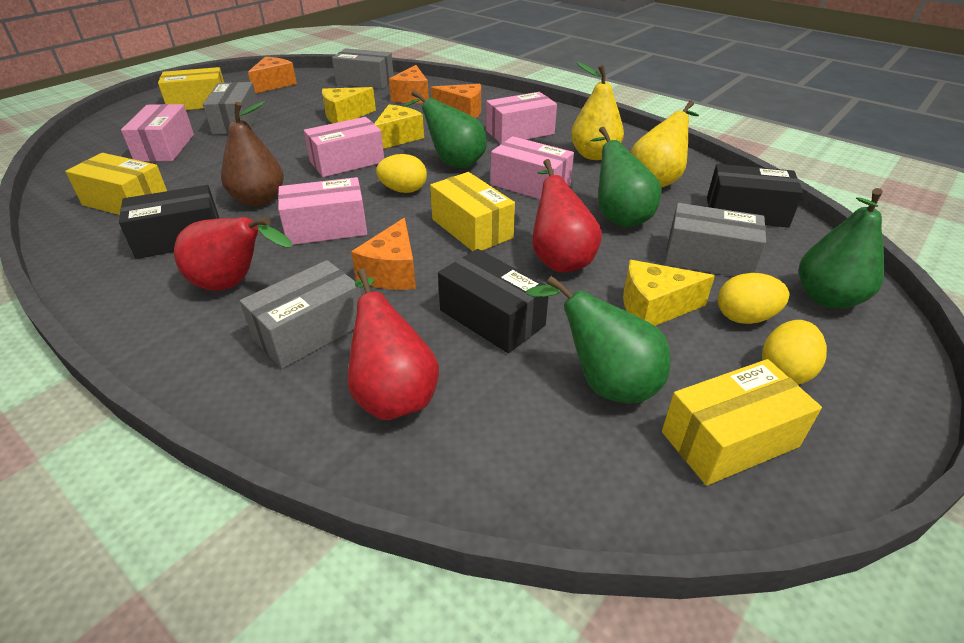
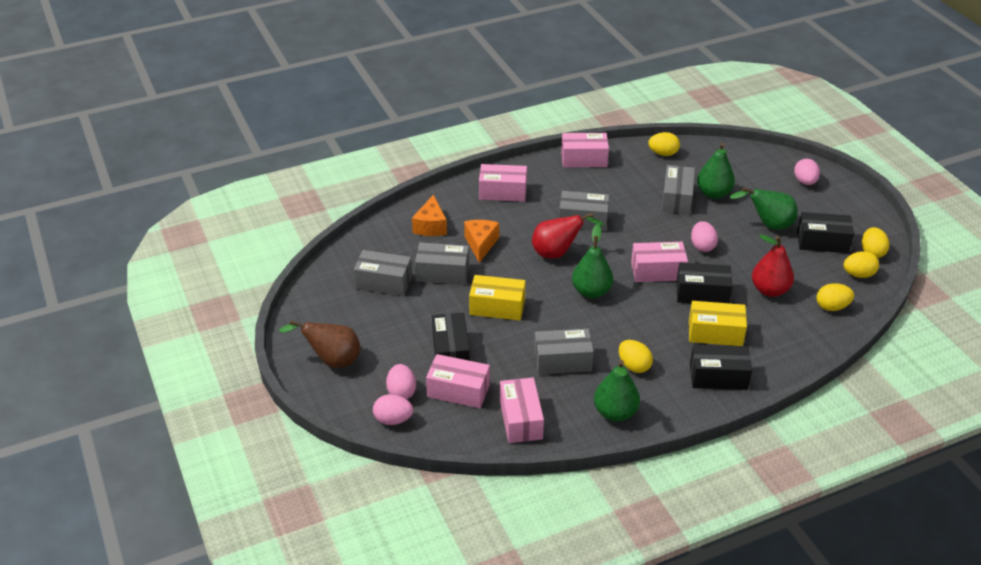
black box: [119,185,219,259] [438,249,548,353] [707,164,803,227] = 3 -> [432,312,470,361] [676,263,733,303] [690,345,752,390] [797,212,854,253] = 4
grey box: [203,82,260,135] [240,260,361,369] [332,48,394,89] [665,203,766,277] = 4 -> [354,250,412,296] [415,243,469,285] [534,328,594,375] [559,191,609,231] [662,165,695,214] = 5
orange cheese: [248,57,297,93] [351,218,416,290] [389,65,429,103] [431,84,481,118] = 4 -> [412,194,447,236] [464,220,499,263] = 2
pink egg: none = 0 -> [373,394,413,425] [386,364,416,399] [691,221,718,252] [794,159,820,185] = 4
red pear: [174,217,292,291] [348,269,439,420] [532,159,602,272] = 3 -> [532,213,604,258] [752,234,794,297] = 2
yellow box: [65,153,167,215] [158,67,224,110] [430,172,515,251] [662,359,822,486] = 4 -> [469,275,526,320] [689,301,747,346] = 2
yellow cheese: [322,87,376,123] [374,105,424,149] [623,260,715,326] = 3 -> none = 0
yellow egg: [376,154,427,193] [718,273,789,324] [762,320,827,384] = 3 -> [619,340,653,373] [648,132,680,156] [816,283,854,311] [843,251,879,278] [862,227,889,258] = 5
yellow pear: [571,62,624,160] [630,100,699,188] = 2 -> none = 0

